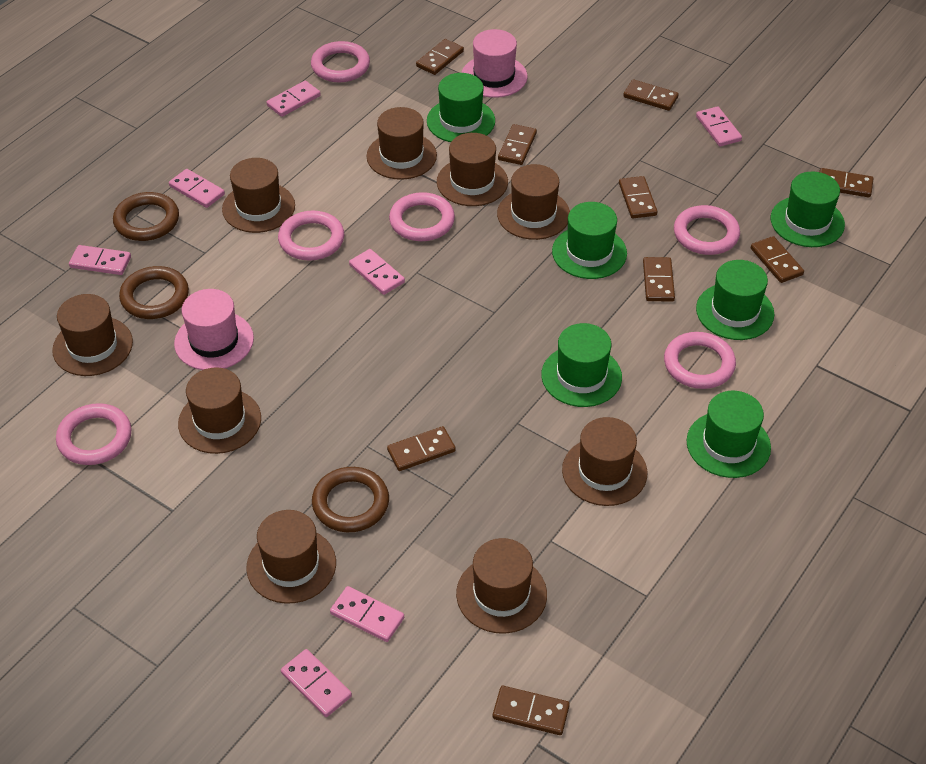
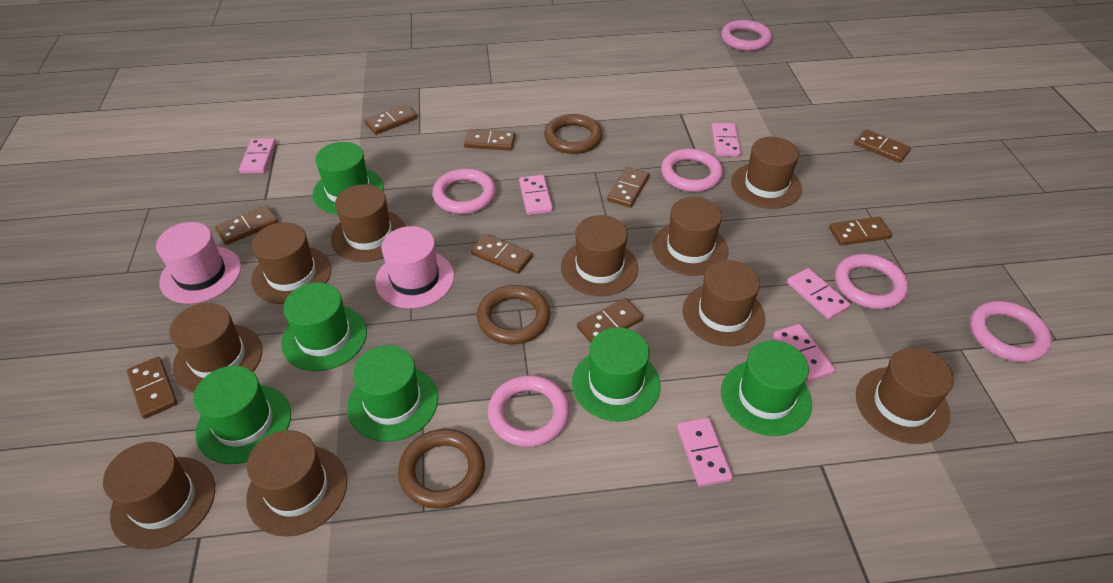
brown hat: [52,294,133,376] [178,367,261,454] [222,158,295,233] [246,510,336,604] [367,107,437,180] [437,133,508,206] [456,538,547,634] [497,164,570,240] [562,417,648,506] = 9 -> [103,442,215,550] [169,303,262,393] [246,430,347,537] [251,222,332,304] [331,184,406,262] [561,215,638,296] [652,197,728,276] [683,260,765,346] [731,137,802,209] [856,348,954,444] = 10
pink domino: [69,245,131,275] [169,169,225,208] [267,81,321,117] [281,649,352,717] [330,586,404,642] [349,249,405,295] [696,106,742,147] = 7 -> [239,138,276,174] [519,175,553,215] [677,418,733,487] [711,123,741,157] [773,324,835,382] [787,268,851,319] = 6

